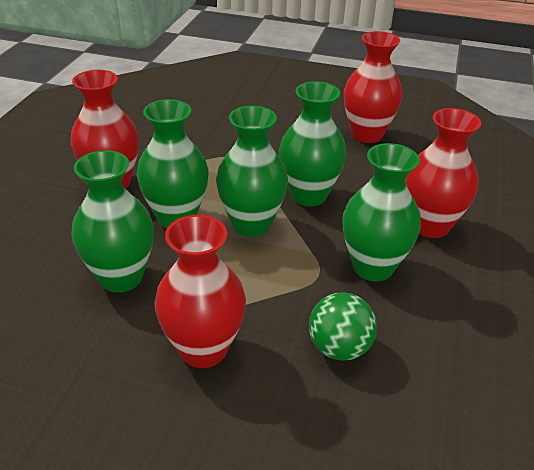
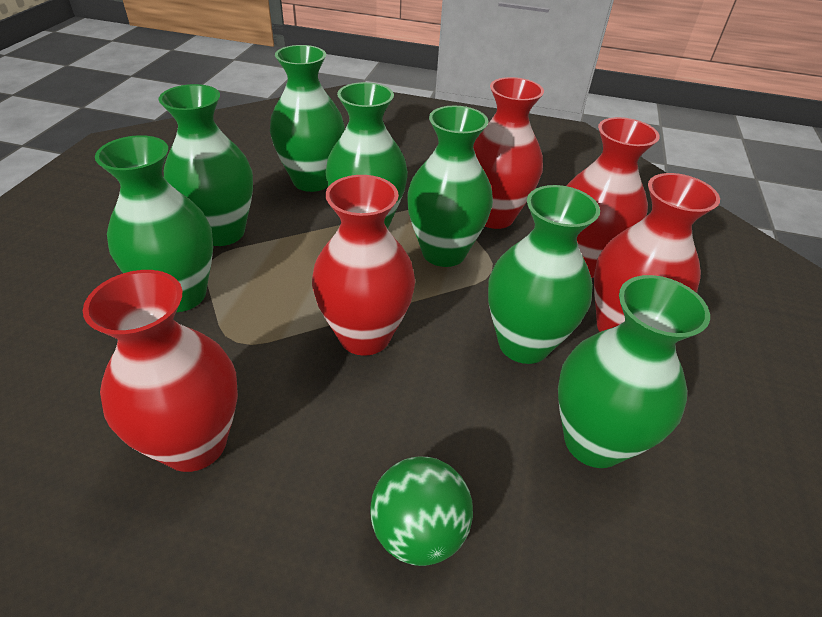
green vase: [71,150,154,293] [137,99,209,229] [216,106,288,237] [279,81,347,206] [342,143,421,281] = 5 -> [95,135,213,312] [158,84,253,246] [270,45,345,192] [325,82,408,229] [407,106,493,267] [488,185,600,364] [558,275,710,468] = 7
red vase: [71,70,139,189] [155,215,246,368] [344,31,402,143] [405,108,481,238] = 4 -> [83,270,238,472] [312,175,415,356] [473,77,544,229] [567,117,660,278] [594,173,720,332] = 5

